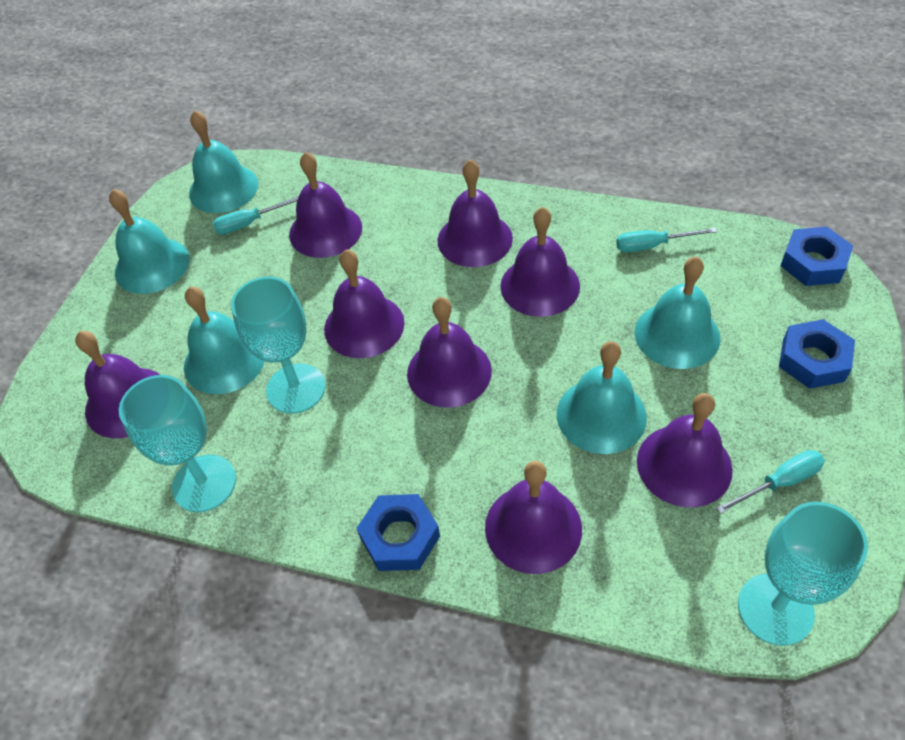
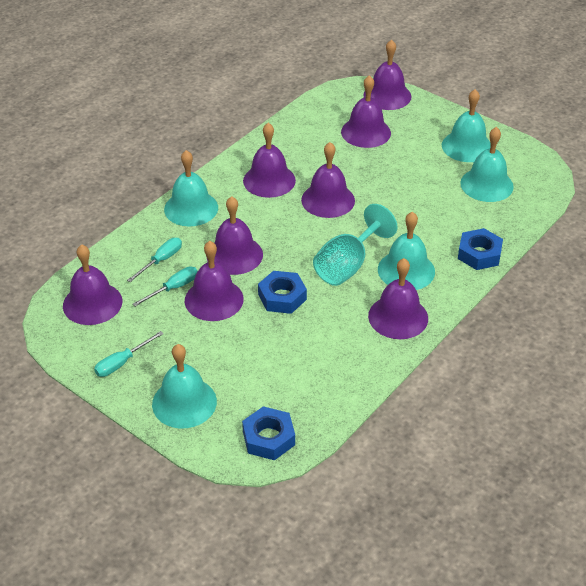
turquoise goblet: [119,375,236,512] [231,277,325,414] [738,501,868,646] = 3 -> [313,204,398,286] = 1

